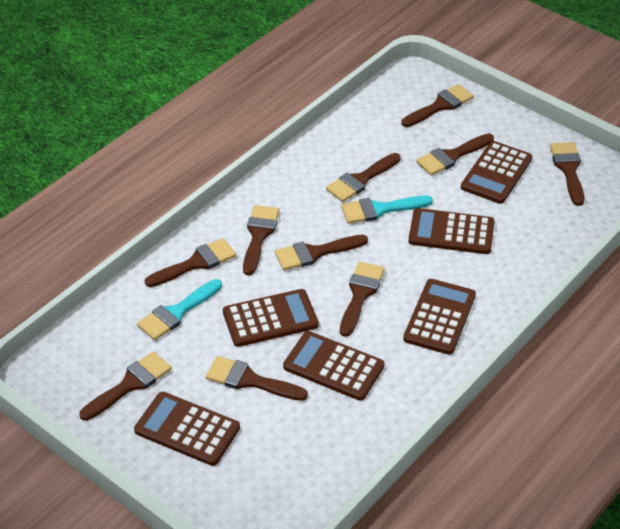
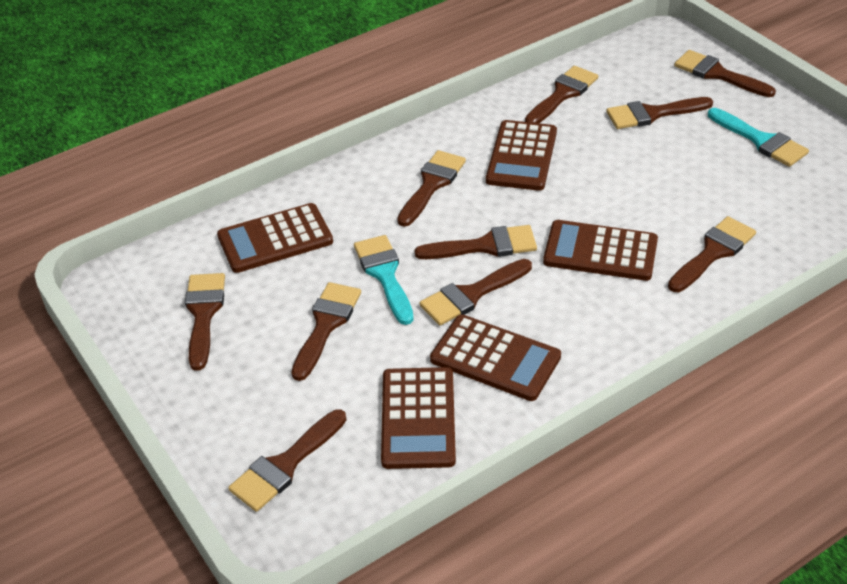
brown calculator: [134,392,240,466] [223,289,319,347] [283,331,384,401] [403,279,476,355] [408,208,495,254] [461,141,532,204] = 6 -> [217,203,333,273] [381,367,456,469] [430,314,561,401] [486,120,557,191] [543,220,658,281] = 5

